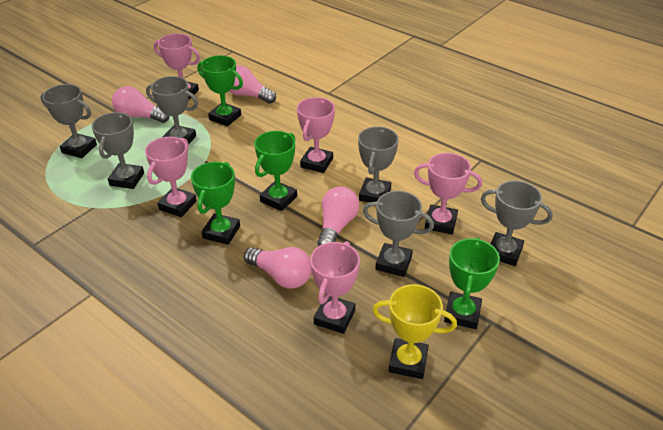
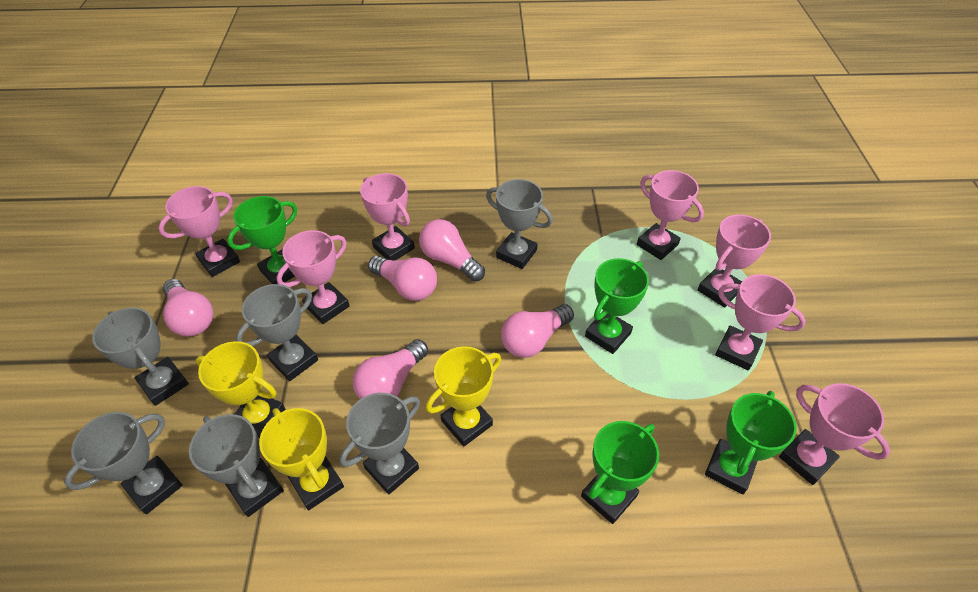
pink light bulb: [112,86,169,123] [229,65,276,104] [244,247,312,289] [317,187,359,246] = 4 -> [163,279,213,337] [353,339,428,399] [368,256,437,301] [419,219,485,282] [501,304,574,358] = 5
pink trophy: [145,137,197,217] [154,34,200,100] [297,97,335,173] [310,241,360,334] [414,153,482,234] = 5 -> [158,186,240,277] [276,230,350,324] [360,173,415,261] [637,170,704,260] [697,215,771,308] [715,274,806,371] [779,383,890,485] = 7
yellow trophy: [372,284,457,379] = 1 -> [196,341,285,438] [259,408,344,511] [426,346,501,446] = 3

